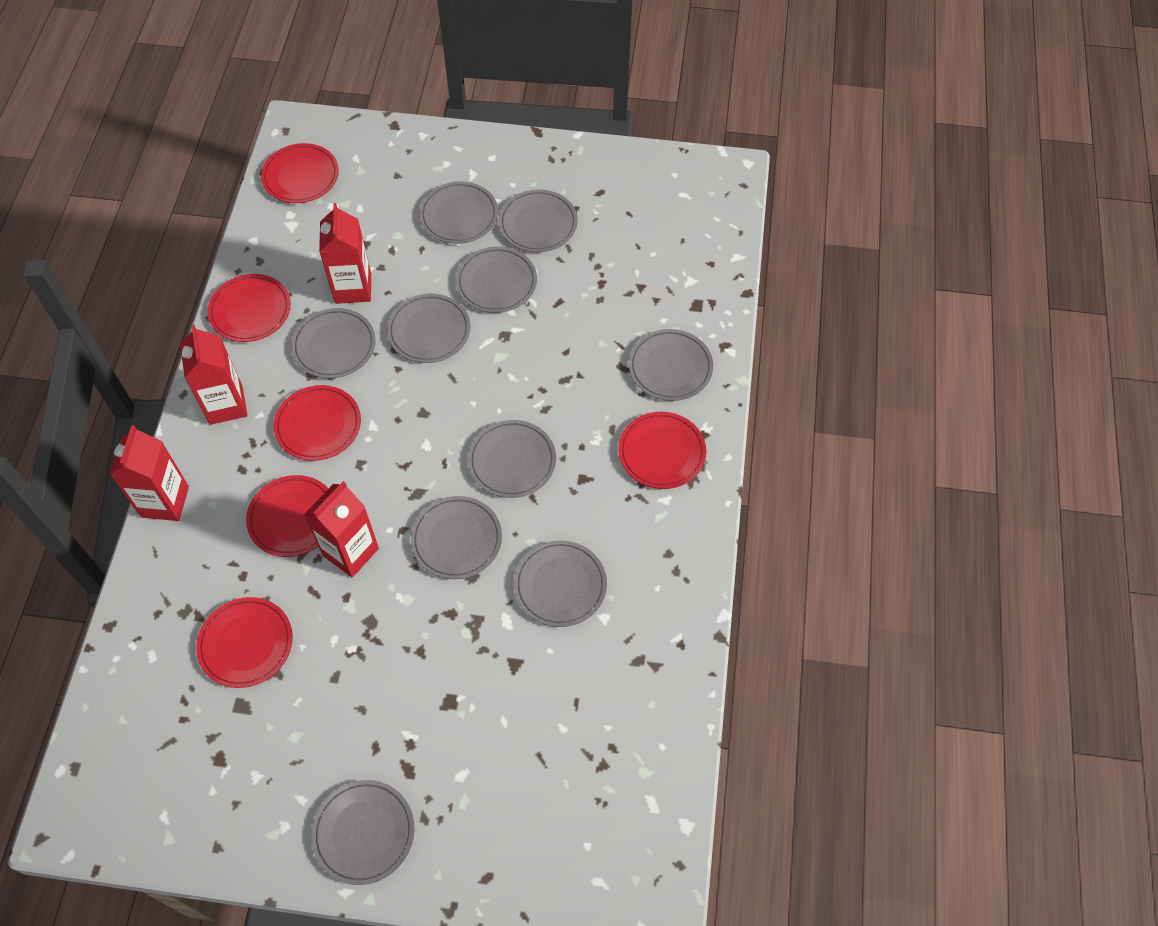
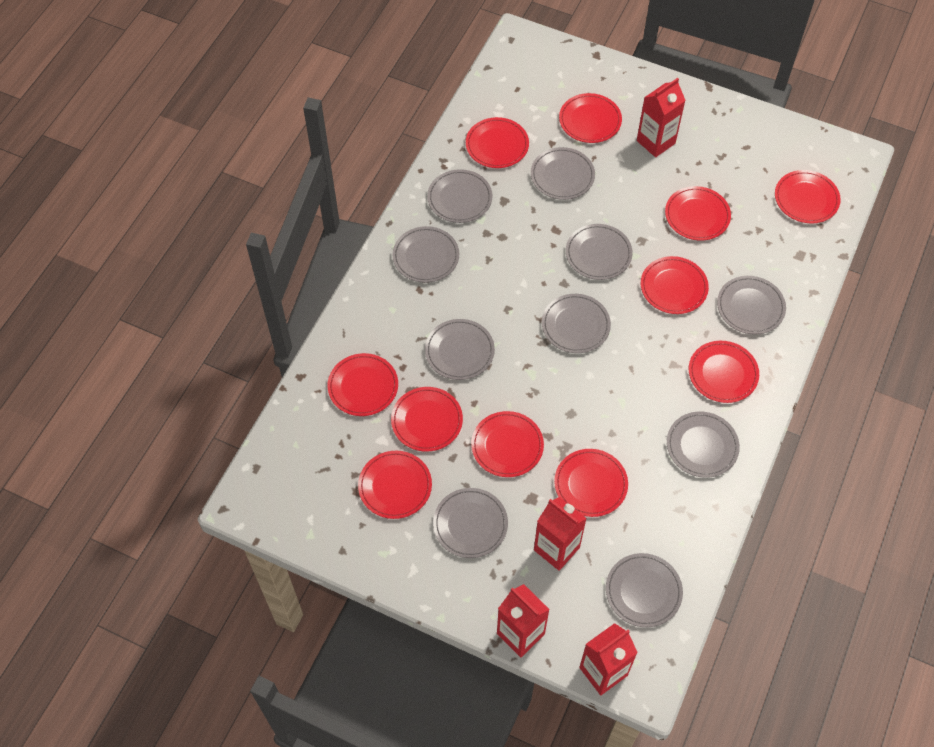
red plate: [196,597,293,688] [207,274,291,342] [246,475,328,557] [261,143,339,203] [274,385,361,461] [618,412,706,489] = 6 -> [328,353,398,416] [358,451,432,519] [391,387,463,451] [466,117,529,168] [471,411,544,477] [554,449,628,517] [559,93,622,143] [641,256,709,314] [665,186,731,241] [689,341,759,403] [775,170,841,223] = 11

